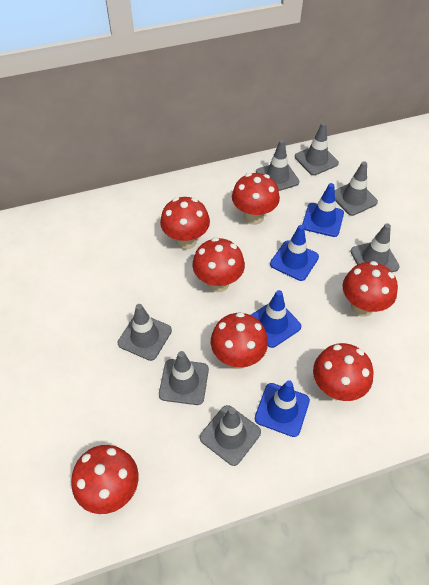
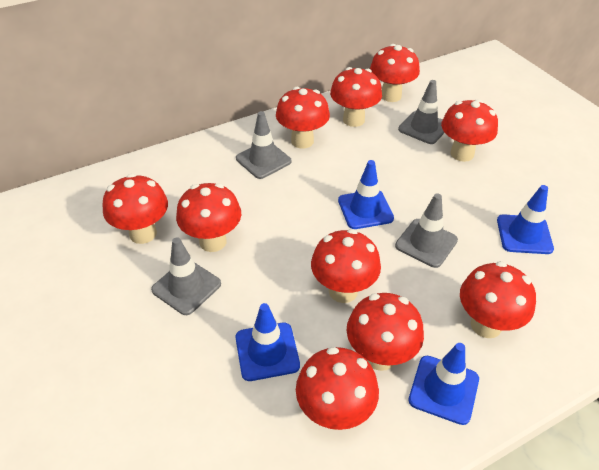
grey traffic cone: [118,304,172,361] [159,351,209,405] [200,405,261,466] [256,140,299,191] [295,122,339,175] [335,161,378,216] [350,223,400,272] = 7 -> [151,237,221,315] [236,111,291,179] [395,193,458,268] [398,80,445,144] = 4
red mushroom: [71,445,139,514] [160,197,210,249] [192,237,245,292] [211,312,268,369] [232,173,280,225] [313,343,374,401] [343,261,398,317] = 7 -> [102,174,168,244] [176,183,241,252] [276,87,330,149] [296,347,379,430] [311,229,381,303] [330,67,382,127] [347,293,424,371] [370,44,420,102] [441,99,498,162] [460,261,536,338] = 10

